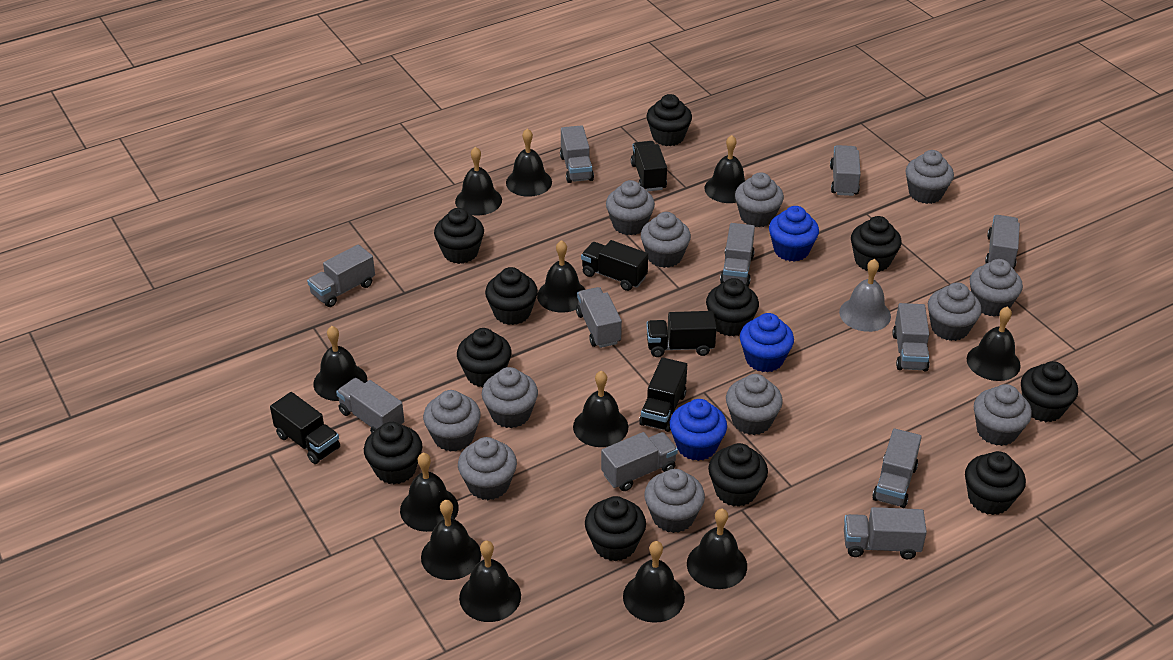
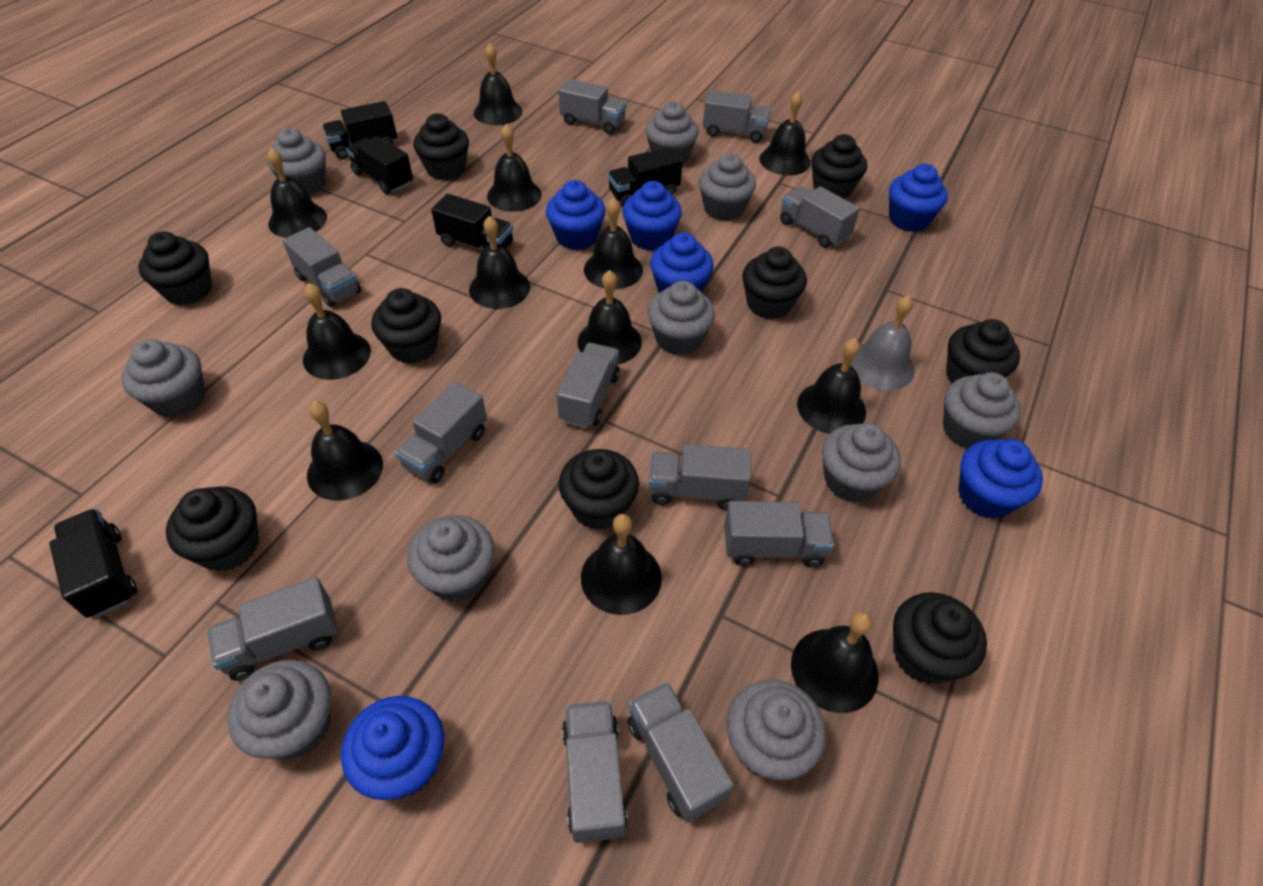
black cupcake: [364,422,422,484] [434,208,484,264] [457,328,512,388] [485,267,538,325] [585,496,646,561] [646,94,692,146] [706,278,759,336] [708,443,768,507] [851,216,902,272] [965,451,1026,515] [1021,361,1078,422] = 11 -> [138,231,212,305] [166,486,259,572] [371,288,441,364] [413,113,469,180] [559,449,639,530] [742,247,807,319] [811,134,867,199] [893,592,987,685] [946,319,1020,384] = 9
blue cupcake: [670,399,727,461] [740,313,794,372] [769,206,819,262] = 3 -> [341,696,444,800] [546,180,606,250] [622,181,682,251] [650,233,714,293] [889,164,948,232] [958,439,1043,519] = 6
grey cupcake: [423,390,481,452] [458,437,517,500] [482,367,538,428] [606,180,655,235] [641,212,691,268] [644,469,705,533] [726,374,783,435] [735,172,784,227] [905,150,954,204] [928,282,982,341] [970,259,1023,317] [974,384,1032,446] = 12 -> [121,339,205,418] [227,660,331,759] [267,128,326,195] [407,515,495,602] [645,102,699,165] [648,281,715,356] [699,153,756,221] [727,680,826,780] [822,423,901,503] [943,372,1021,449] = 10

